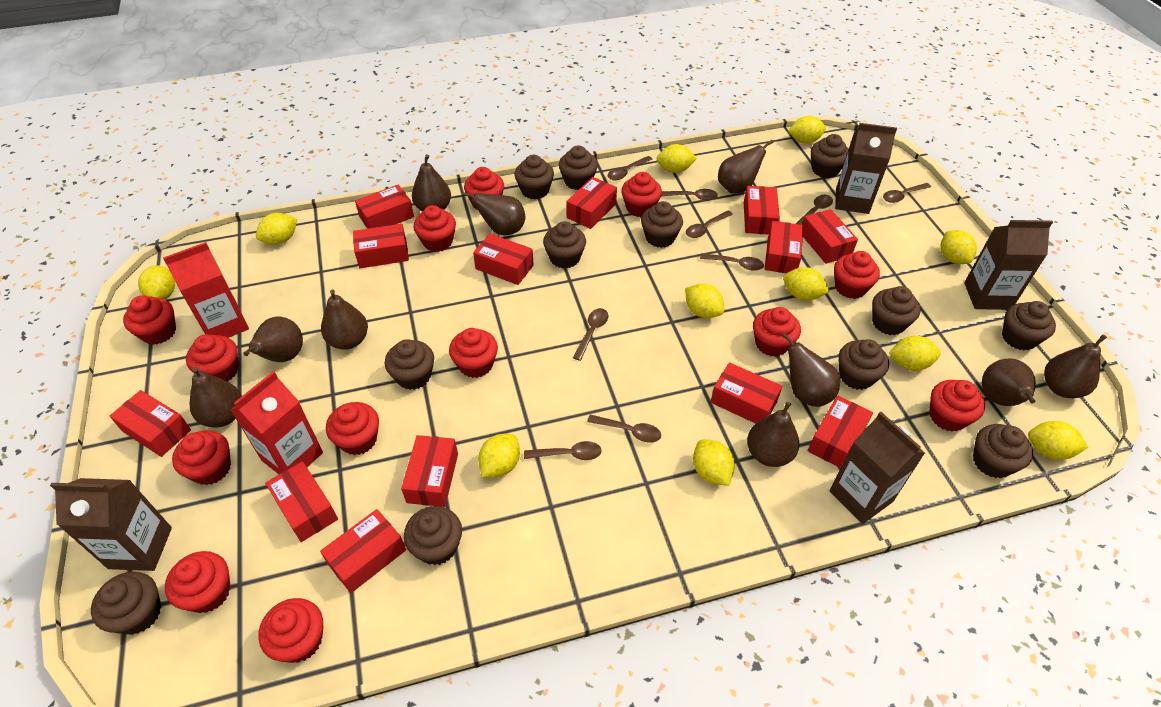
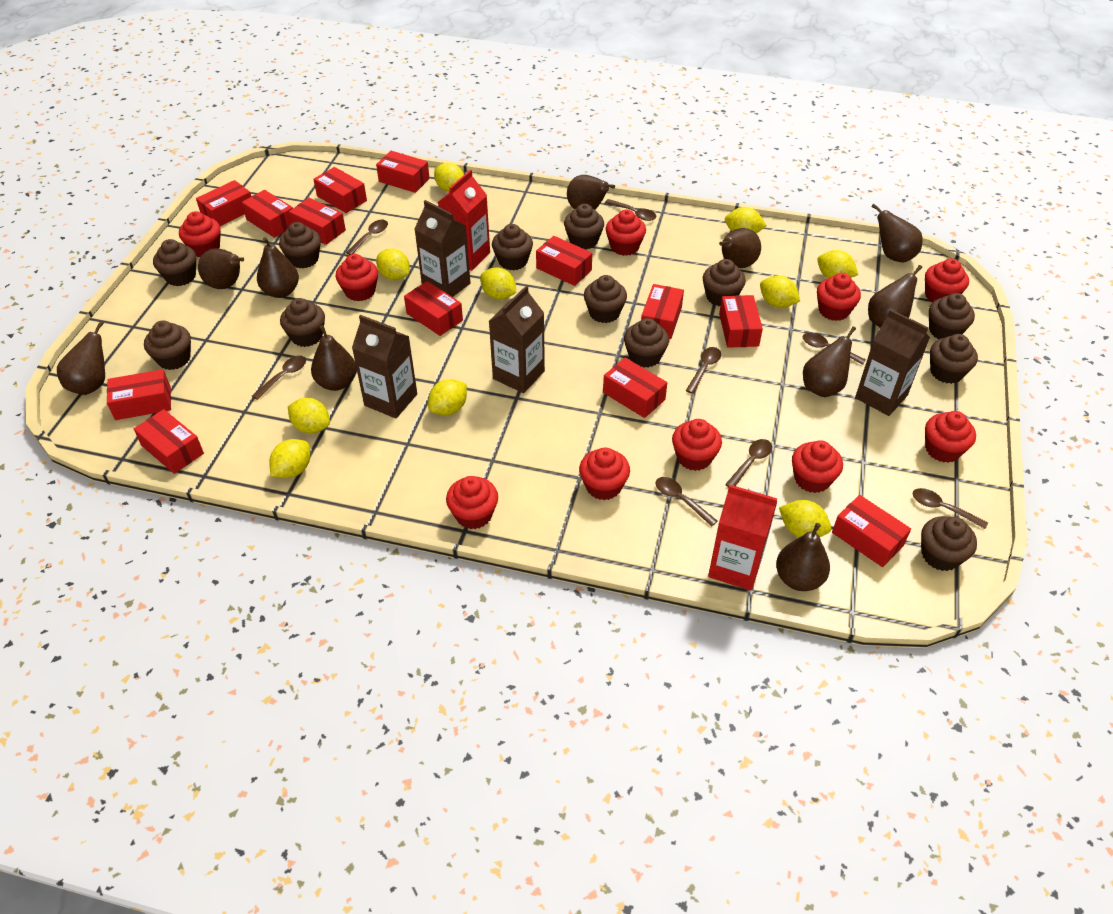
brown spoon: [524,441,602,460] [573,308,608,361] [587,415,661,443] [608,156,653,180] [661,189,718,200] [686,211,733,238] [700,253,764,271] [796,195,833,225] [883,183,931,203] = 9 -> [252,356,306,400] [346,220,388,255] [605,199,656,221] [656,477,717,526] [686,347,721,394] [725,439,772,487] [803,333,866,365] [913,488,988,529] = 8
red cupcake: [123,295,176,345] [165,551,230,613] [172,430,231,485] [186,334,238,382] [258,598,323,663] [326,402,379,455] [413,205,456,252] [449,328,498,378] [464,167,504,210] [621,172,662,217] [753,307,801,357] [834,251,880,299] [929,380,985,432] = 13 -> [179,211,221,257] [335,254,378,301] [446,476,498,529] [579,447,630,500] [606,209,646,256] [672,419,722,471] [792,440,843,493] [817,273,861,321] [925,258,969,303] [925,411,976,463] = 10
yellow lemon: [138,265,175,299] [256,213,297,245] [478,434,520,477] [657,144,697,173] [685,283,724,318] [693,439,735,486] [783,267,830,300] [788,116,826,144] [889,336,941,371] [941,230,977,264] [1028,421,1088,460] = 11 -> [269,439,310,478] [288,398,330,433] [376,248,410,280] [428,379,467,415] [434,163,464,192] [480,267,516,300] [725,207,767,234] [760,275,800,308] [779,500,831,537] [817,250,858,278] = 10

